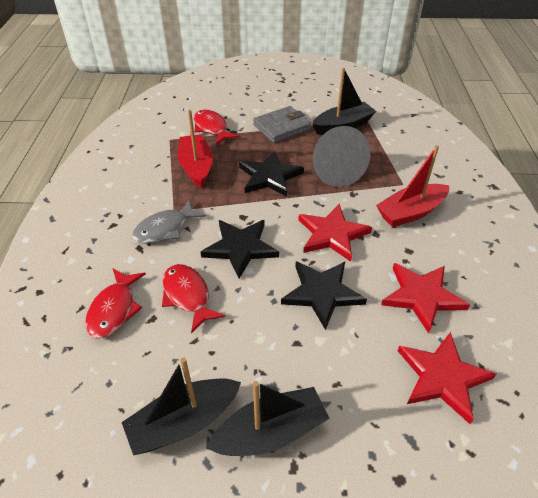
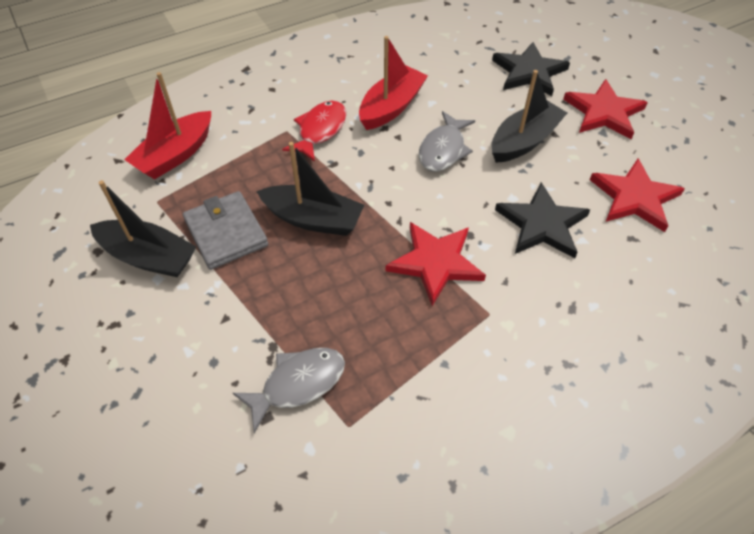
black star: [201,220,279,279] [239,151,304,197] [281,261,367,330] = 3 -> [492,42,570,96] [495,182,590,258] = 2
grey cone: [313,126,370,187] = 1 -> none = 0
grey fish: [132,199,206,244] = 1 -> [233,348,345,433] [419,111,475,172] = 2
red fish: [85,268,146,339] [162,264,225,333] [194,110,239,145] = 3 -> [282,101,347,162] = 1

